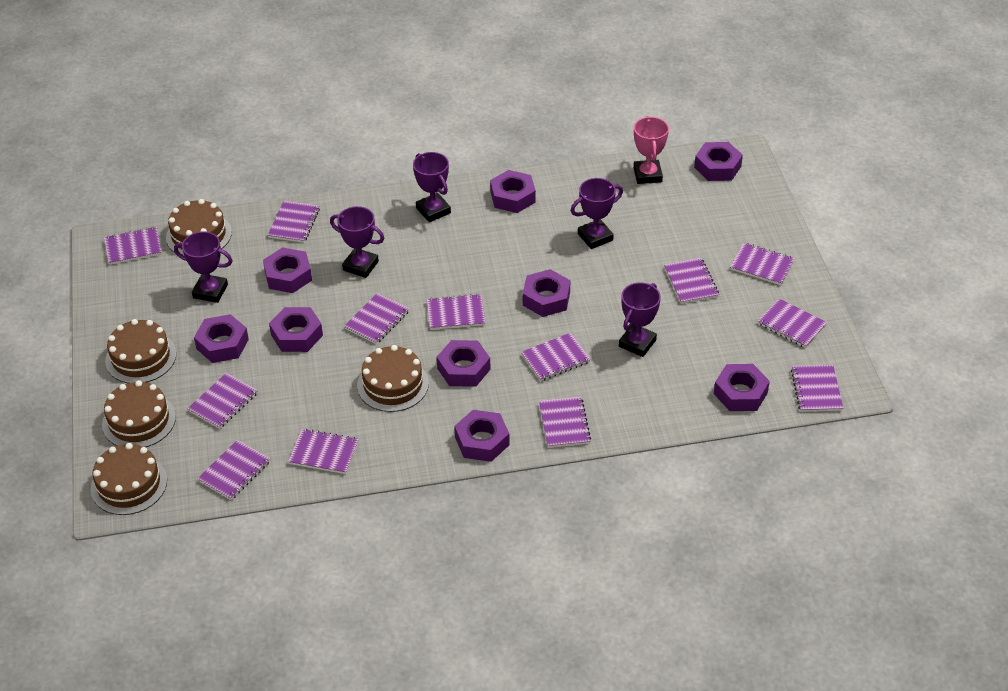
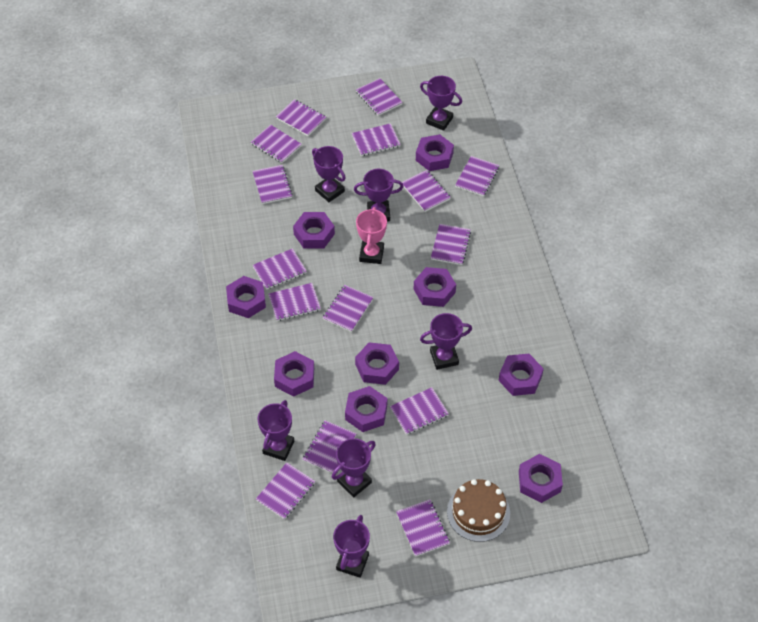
brown cake: [91,443,167,515] [102,380,176,447] [105,319,176,383] [166,199,232,255] [357,345,429,412] = 5 -> [447,479,510,542] = 1
purple notebook: [104,227,162,265] [187,373,258,429] [197,440,270,500] [268,201,320,243] [288,429,359,474] [344,293,409,344] [427,294,485,330] [521,333,591,381] [539,397,591,448] [664,258,719,304] [730,243,795,285] [758,298,827,348] [791,365,843,412] = 13 -> [251,125,302,163] [252,248,307,290] [253,165,293,204] [256,462,315,520] [268,283,321,321] [276,99,326,136] [302,420,356,473] [322,285,374,332] [352,123,401,156] [356,78,403,116] [390,387,449,435] [396,499,450,557] [402,170,451,212] [431,224,471,265] [455,156,499,197] = 15
purple trophy: [174,231,233,303] [330,206,385,278] [413,152,451,222] [571,178,623,249] [619,282,661,357] = 5 -> [257,400,294,461] [312,146,346,202] [332,438,376,498] [333,515,370,578] [354,169,403,221] [420,76,462,131] [420,313,472,370] = 7

